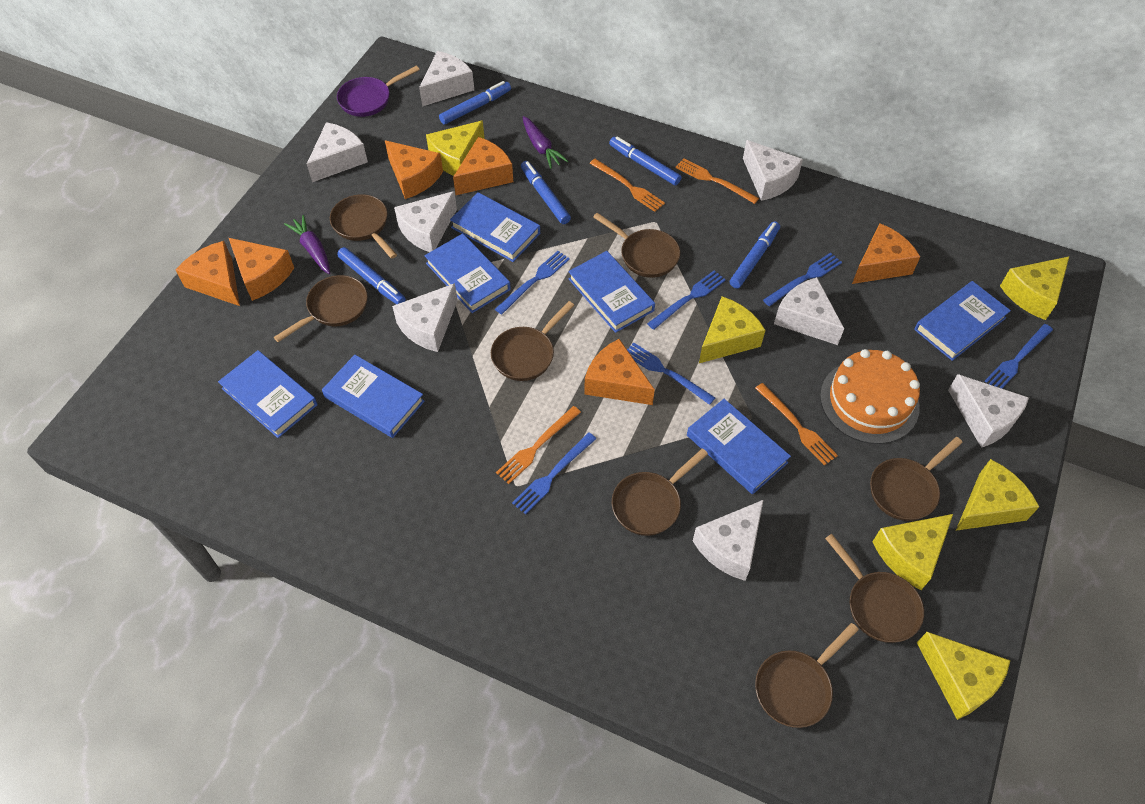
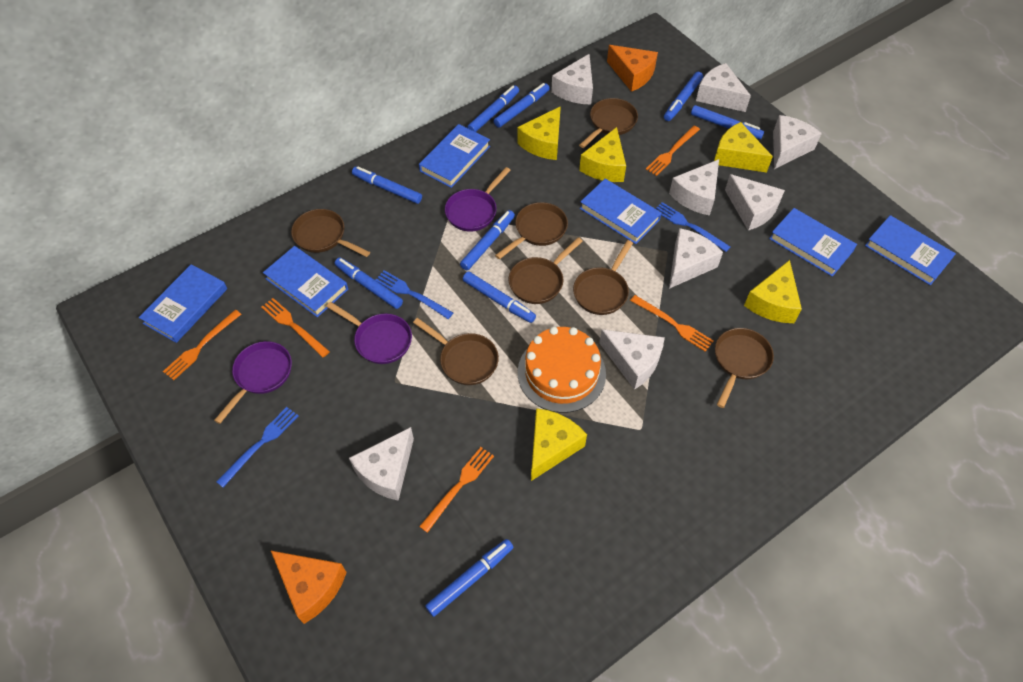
blue book: [218,350,317,438] [322,355,425,438] [424,233,511,313] [450,192,540,262] [568,251,655,333] [687,399,791,494] [914,281,1011,361] = 7 -> [139,264,227,343] [263,246,348,317] [419,124,490,188] [580,179,662,244] [769,208,857,277] [865,215,956,285] = 6
blue fork: [495,251,570,315] [512,432,596,515] [627,343,715,405] [647,270,726,330] [763,253,842,306] [985,324,1053,388] = 6 -> [216,407,299,488] [375,270,453,319] [656,202,730,252] = 3
blue marker: [337,247,406,304] [439,81,511,125] [521,161,571,224] [609,136,682,186] [730,221,780,288] = 5 -> [335,257,403,309] [352,166,422,204] [425,539,513,617] [460,210,515,270] [463,271,536,323] [467,86,519,132] [494,83,550,128] [664,72,703,121] [691,105,764,139] = 9
brown pan: [274,275,368,342] [330,194,397,259] [491,301,574,381] [593,213,680,278] [612,448,708,536] [755,623,859,728] [825,534,924,643] [870,437,963,521] = 8 -> [291,209,370,257] [413,318,499,385] [495,202,568,259] [509,237,583,304] [573,240,633,315] [579,98,638,148] [715,328,774,408] = 7
orange cheese: [176,241,240,306] [229,238,294,301] [385,140,443,199] [453,137,513,195] [584,339,655,405] [852,223,920,284] = 6 -> [271,551,347,624] [607,45,658,92] = 2
orange fork: [496,406,581,484] [589,159,665,212] [675,158,759,204] [755,383,838,466] = 4 -> [163,310,241,380] [261,298,330,358] [419,447,494,533] [630,295,714,352] [646,126,700,176] = 5
purple carrot: [284,215,330,274] [523,116,568,169] = 2 -> none = 0
purple pan: [337,66,420,117] = 1 -> [214,341,292,424] [326,302,412,364] [445,167,511,232] = 3
yellow cheese: [426,120,485,176] [699,296,765,363] [872,514,953,590] [917,632,1010,720] [956,459,1039,531] [1000,257,1069,320] = 6 -> [517,106,561,160] [531,408,587,481] [579,127,626,182] [714,122,773,173] [744,260,802,323] = 5

